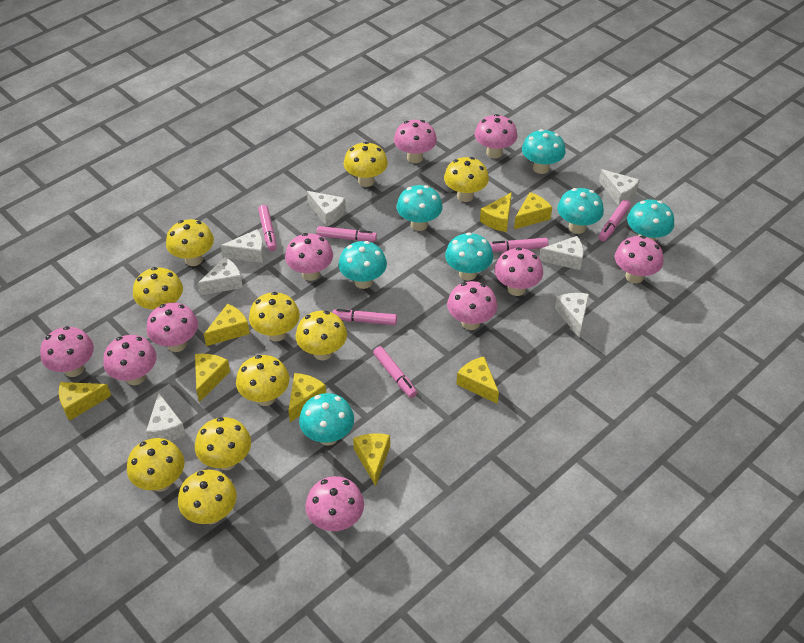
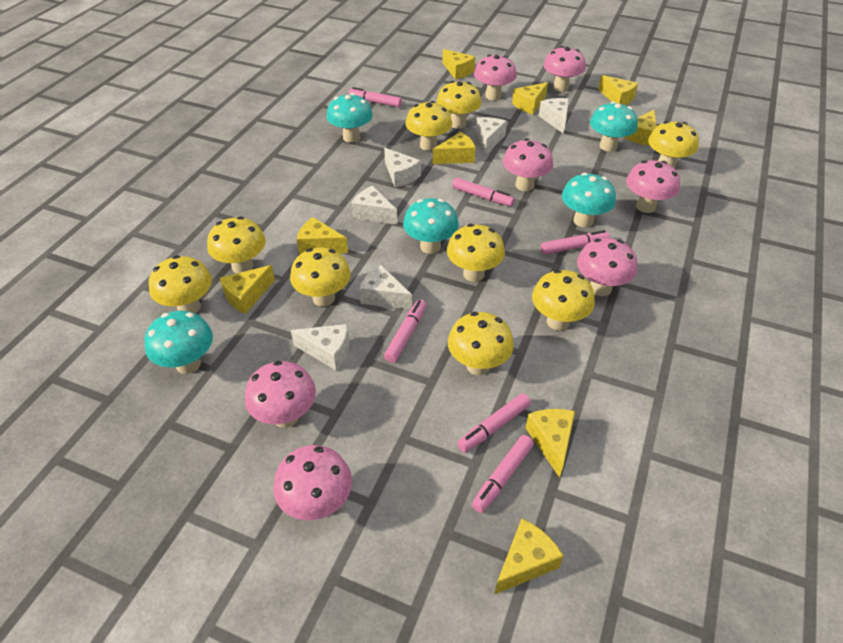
pink mushroom: [40,326,94,377] [103,335,157,385] [146,303,198,352] [285,233,333,281] [305,476,364,531] [394,120,437,163] [447,281,497,330] [475,114,517,159] [494,247,543,296] [615,236,664,283] = 10 -> [245,361,316,428] [273,445,352,520] [474,55,517,100] [503,138,553,191] [543,46,586,92] [577,238,637,296] [626,160,680,213] = 7
turquoise mushroom: [299,393,354,446] [338,241,387,289] [397,185,443,231] [445,232,493,281] [522,129,566,174] [557,188,604,234] [627,200,674,241] = 7 -> [144,311,213,374] [326,93,373,143] [403,198,459,254] [562,173,616,228] [590,102,638,152] = 5
white cheese: [146,393,186,441] [197,257,243,295] [220,229,264,263] [307,191,346,226] [539,236,584,270] [555,293,589,338] [599,169,639,206] = 7 -> [291,324,349,371] [351,186,397,225] [359,265,412,309] [384,148,421,187] [476,117,507,155] [539,98,569,134] = 6
yellow cheese: [59,382,111,421] [195,354,230,402] [204,304,250,346] [288,373,326,422] [353,433,390,486] [456,357,499,404] [480,192,512,232] [514,192,552,229] = 8 -> [220,265,275,314] [297,217,348,255] [433,132,476,164] [442,49,475,79] [494,518,564,595] [512,82,548,114] [526,409,575,478] [598,75,638,105] [624,110,657,146] = 9
yellow mushroom: [127,438,185,492] [133,267,183,310] [166,219,214,266] [178,470,237,524] [195,417,251,470] [236,355,290,406] [249,292,300,342] [296,311,347,360] [344,142,388,187] [444,157,489,202] = 10 -> [149,255,212,313] [207,216,266,274] [290,247,351,307] [405,101,452,151] [437,81,481,129] [447,224,505,282] [448,312,514,375] [532,270,595,331] [648,121,699,168] = 9

